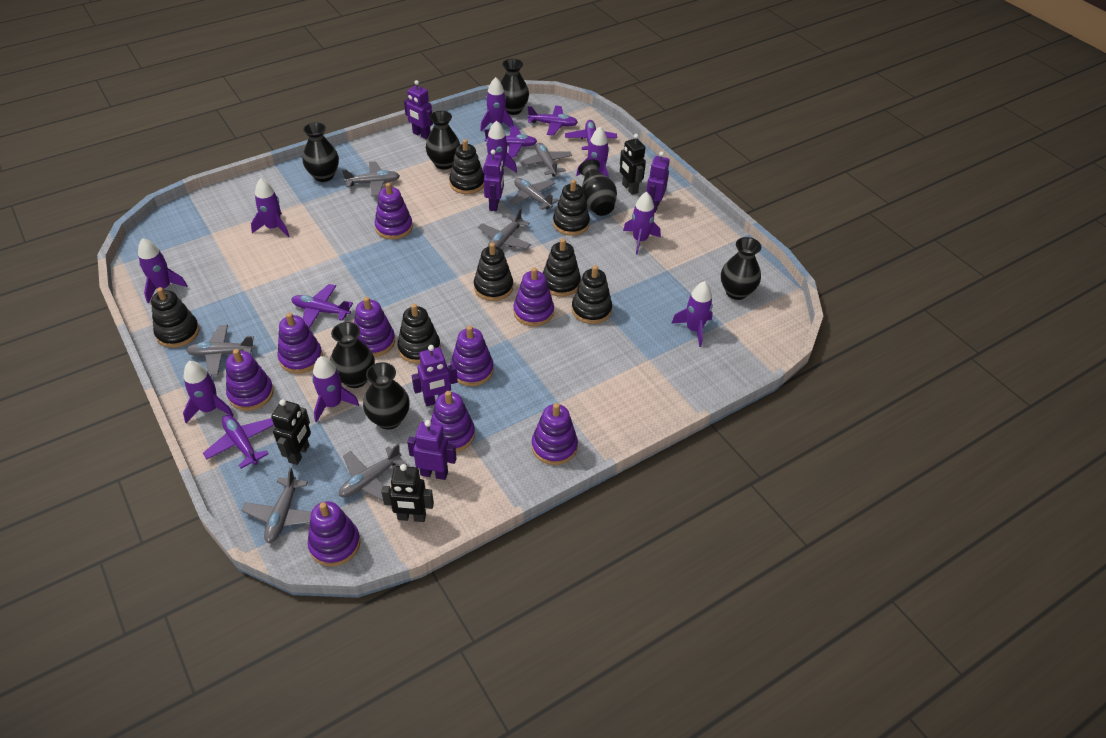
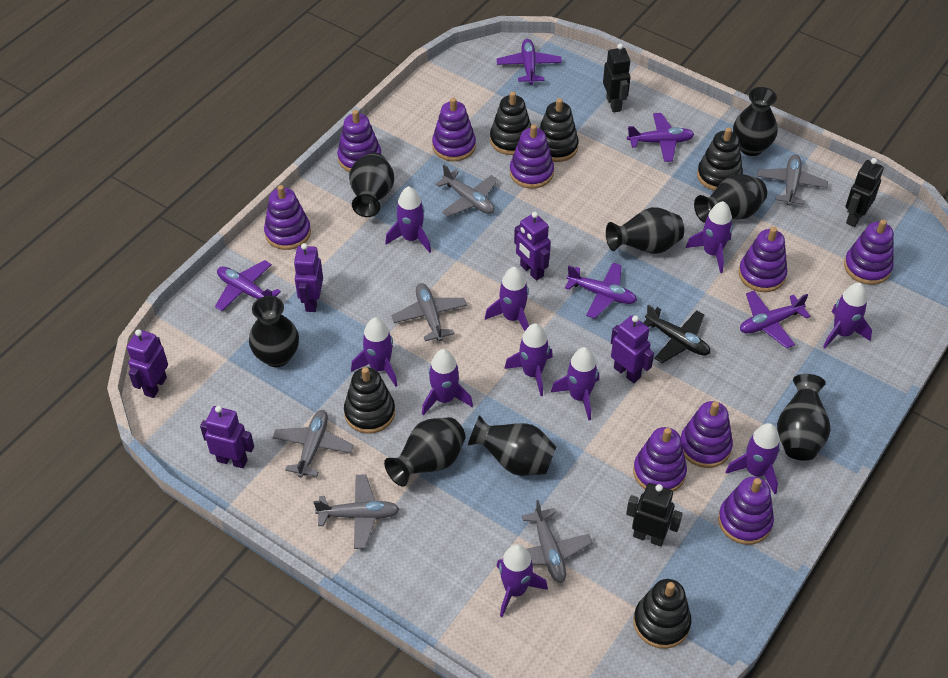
black plane: none = 0 -> [643,305,710,363] = 1
black stacking toy: [151,287,199,348] [397,304,441,364] [449,139,484,194] [474,243,513,301] [543,239,581,297] [553,179,590,236] [572,265,612,324] = 7 -> [344,367,395,434] [490,91,531,155] [539,98,579,162] [634,579,691,649] [697,127,743,191] = 5
black vase: [302,122,339,182] [330,322,375,388] [363,362,410,430] [426,111,460,170] [501,59,529,115] [579,159,617,216] [721,237,761,300] = 7 -> [249,296,299,367] [349,153,394,217] [384,417,466,487] [468,415,556,476] [606,207,684,254] [694,174,767,223] [733,87,778,156] [777,374,831,461] = 8
grey plane: [186,325,255,376] [241,468,311,543] [339,444,407,501] [342,161,400,197] [478,208,531,249] [508,178,559,210] [520,143,572,177] = 7 -> [273,410,354,478] [314,474,399,549] [392,283,467,341] [436,165,498,217] [522,500,592,583] [757,154,828,206] = 6
purple rocket: [138,238,187,303] [183,361,234,423] [251,178,289,237] [312,356,359,422] [480,77,514,131] [483,120,517,176] [576,127,609,178] [623,192,661,255] [671,281,713,347] = 9 -> [351,318,398,387] [385,186,431,253] [422,349,473,415] [485,267,529,331] [496,544,548,617] [504,323,553,396] [551,347,599,420] [686,201,733,273] [725,423,780,494] [823,283,872,349] = 10

